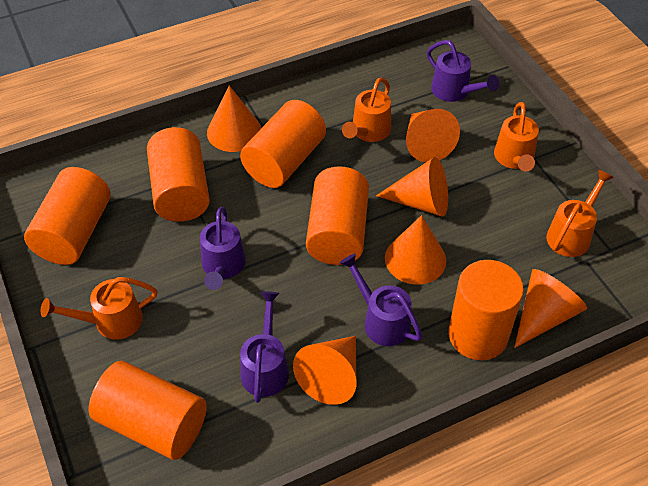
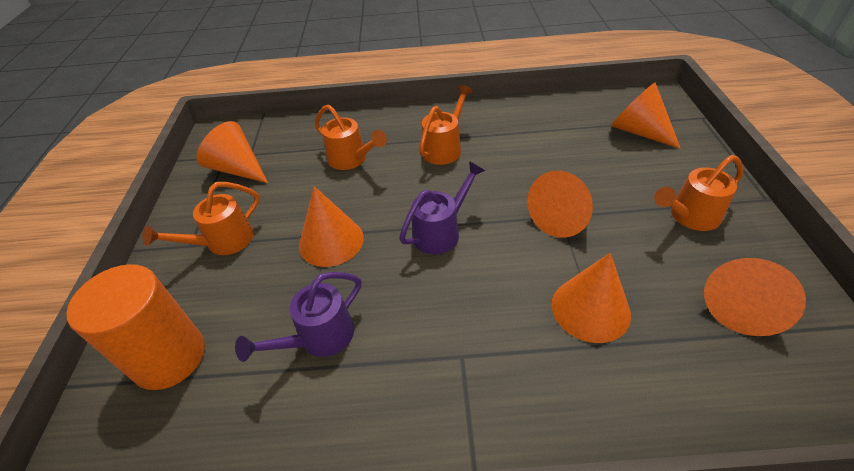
orange cylinder: [24,167,111,265] [88,361,207,460] [147,127,210,222] [240,100,326,188] [306,166,369,265] [448,260,524,360] = 6 -> [66,264,205,390] = 1
purple watering can: [200,207,246,290] [240,291,289,403] [340,254,422,346] [427,40,499,102] = 4 -> [235,272,361,362] [399,161,485,254] = 2

